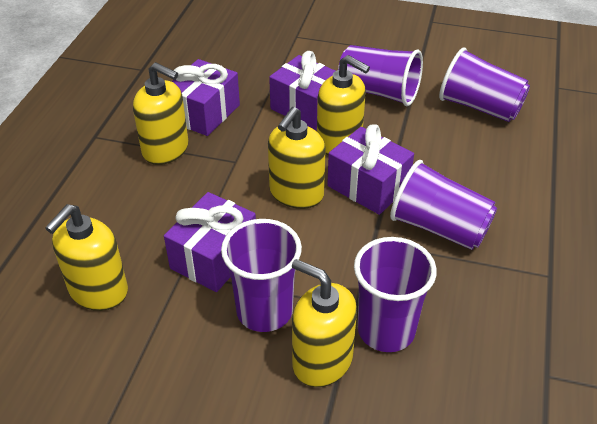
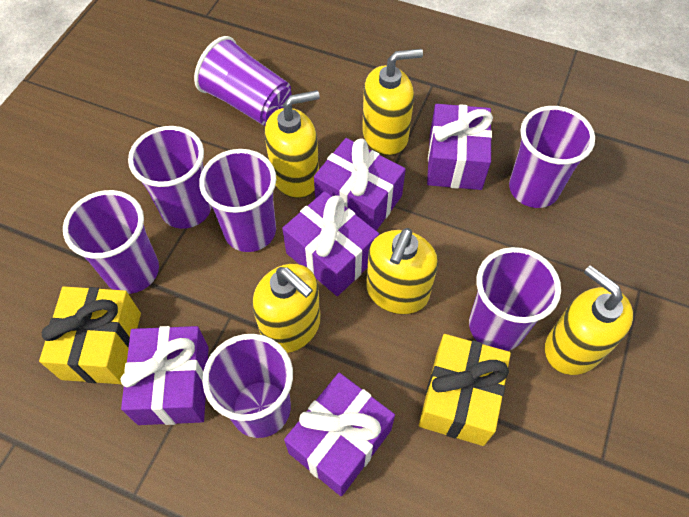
purple cup: [221,219,302,332] [338,45,423,106] [354,237,437,352] [390,160,497,250] [439,47,530,122] = 5 -> [63,190,159,294] [128,126,212,229] [194,36,291,126] [199,149,276,252] [202,334,293,438] [469,247,561,351] [509,106,595,208] = 7
purple gift: [164,192,256,292] [172,59,240,136] [269,51,335,131] [327,124,414,215] = 4 -> [121,326,209,425] [282,191,379,296] [284,373,395,496] [314,138,406,231] [427,104,493,190] = 5
yellow gift: none = 0 -> [39,286,141,384] [419,334,511,446] = 2

